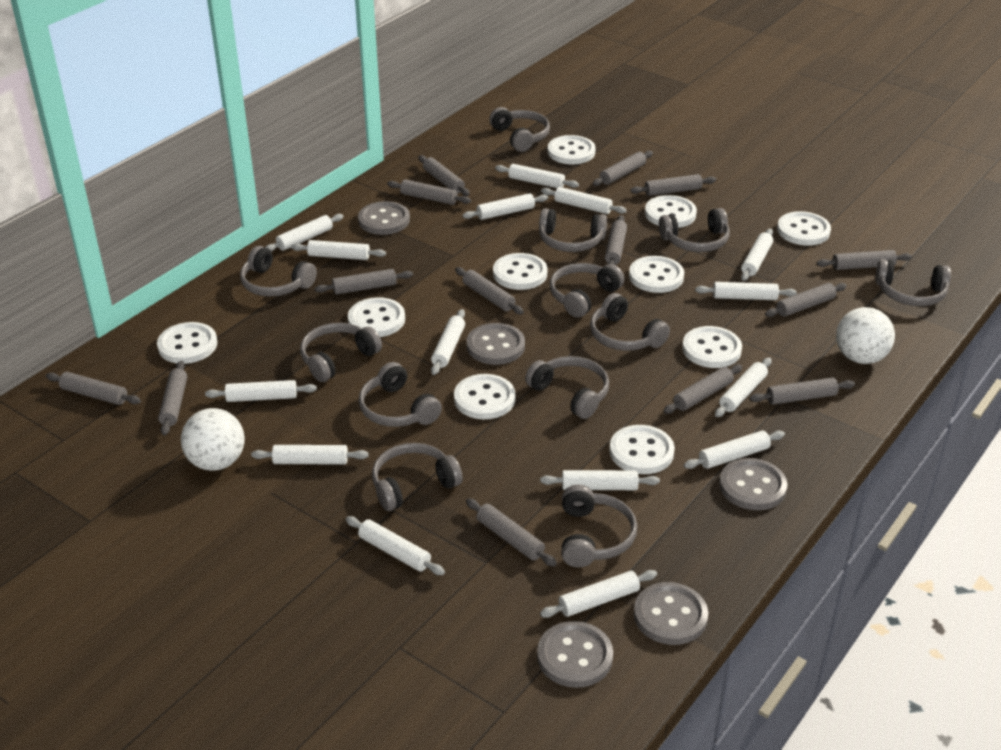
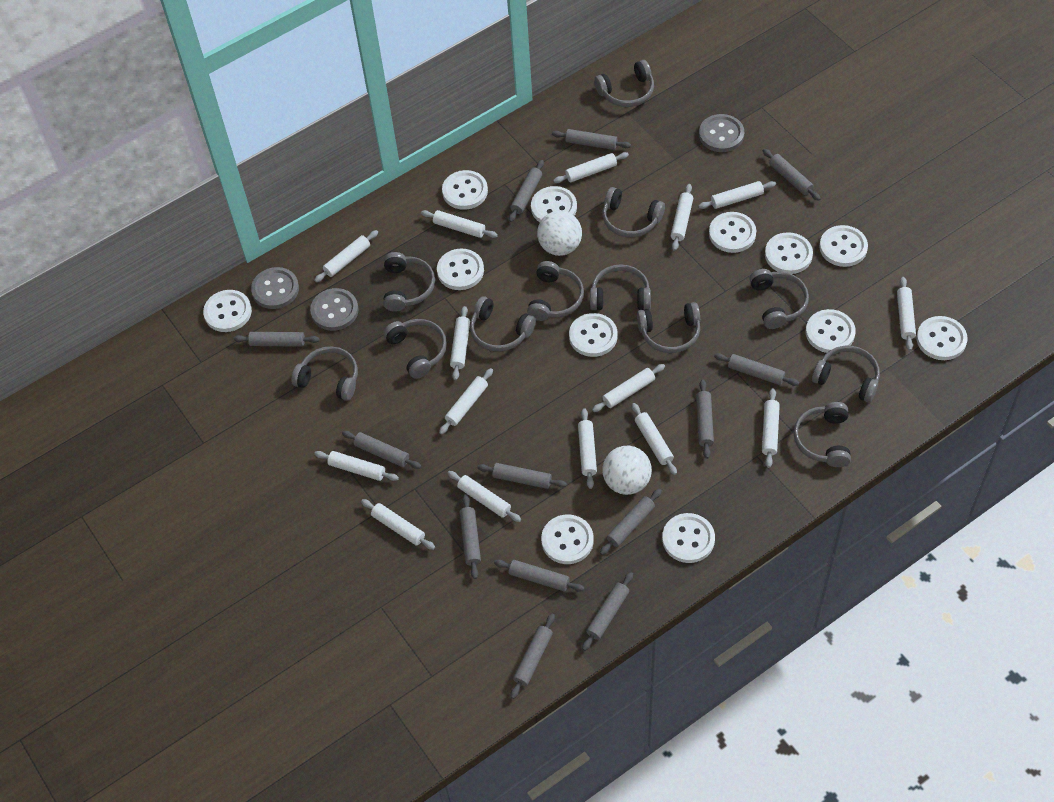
grey button: [358,201,410,235] [466,323,525,365] [537,621,613,688] [634,582,708,645] [719,458,787,510] = 5 -> [251,267,299,309] [310,288,359,331] [699,114,744,152] = 3
grey rolling pin: [46,372,141,405] [158,361,187,435] [315,269,413,295] [387,179,471,205] [418,155,470,196] [455,267,524,314] [466,498,557,567] [592,151,653,186] [605,215,627,265] [630,174,716,196] [664,364,743,414] [750,377,855,405] [765,283,847,317] [817,250,912,270] = 14 -> [234,332,320,347] [342,431,421,469] [460,494,481,579] [477,463,567,489] [494,560,585,592] [509,160,544,222] [511,613,555,699] [552,129,631,150] [582,572,633,651] [600,489,662,555] [696,380,714,459] [714,353,799,386] [763,149,821,201] = 13
white button: [157,322,217,364] [348,297,405,337] [454,374,515,419] [493,253,547,290] [548,135,596,164] [609,425,675,474] [629,256,684,293] [645,195,697,228] [682,326,742,368] [777,211,831,246] = 10 -> [203,290,252,332] [437,249,484,290] [442,170,488,210] [531,186,577,222] [541,515,594,564] [569,313,618,357] [662,513,715,563] [709,212,756,253] [765,232,813,274] [806,309,856,353] [819,225,868,267] [917,316,968,360] = 12

